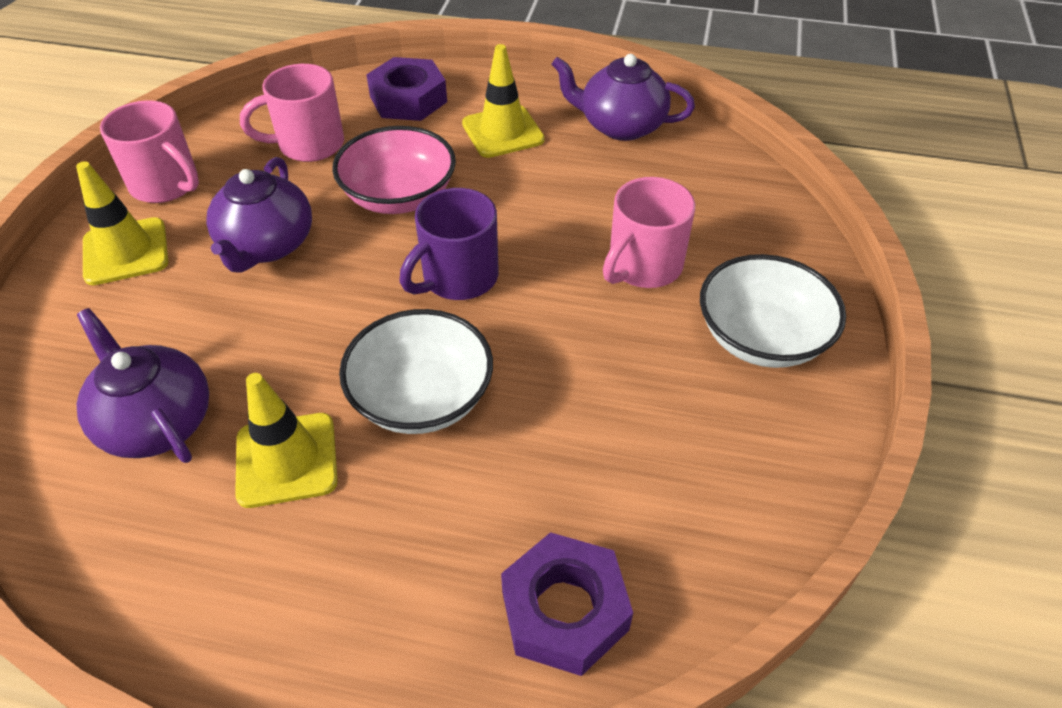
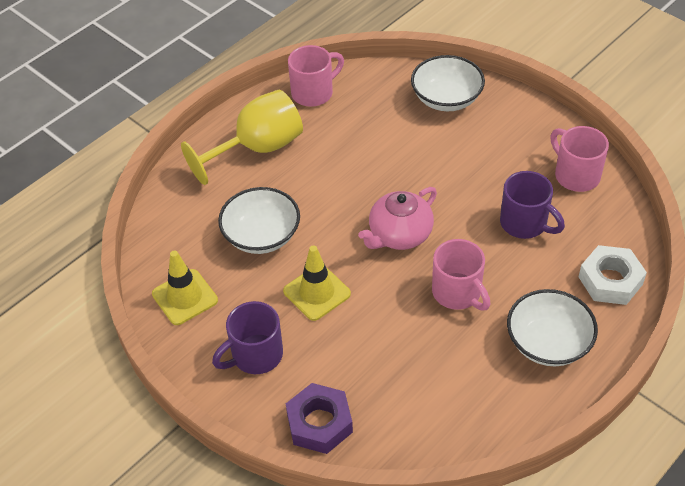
pink bowl: [332,126,456,214] = 1 -> none = 0
pink teapot: none = 0 -> [358,187,437,250] = 1
purple mug: [400,188,499,300] = 1 -> [212,301,283,374] [500,171,565,239] = 2
purple nut: [366,57,447,121] [501,532,633,676] = 2 -> [286,383,353,454] = 1
purple teapot: [76,308,209,463] [206,157,312,272] [551,54,695,141] = 3 -> none = 0
white bowl: [339,309,493,434] [700,254,846,368] = 2 -> [218,187,300,254] [411,55,485,111] [507,289,598,366] = 3
white nut: none = 0 -> [579,245,647,305] = 1
yellow goblet: none = 0 -> [181,90,303,185] = 1
yellow traffic cone: [76,161,168,285] [235,373,338,508] [462,44,545,158] = 3 -> [152,250,218,325] [283,245,351,321] = 2

